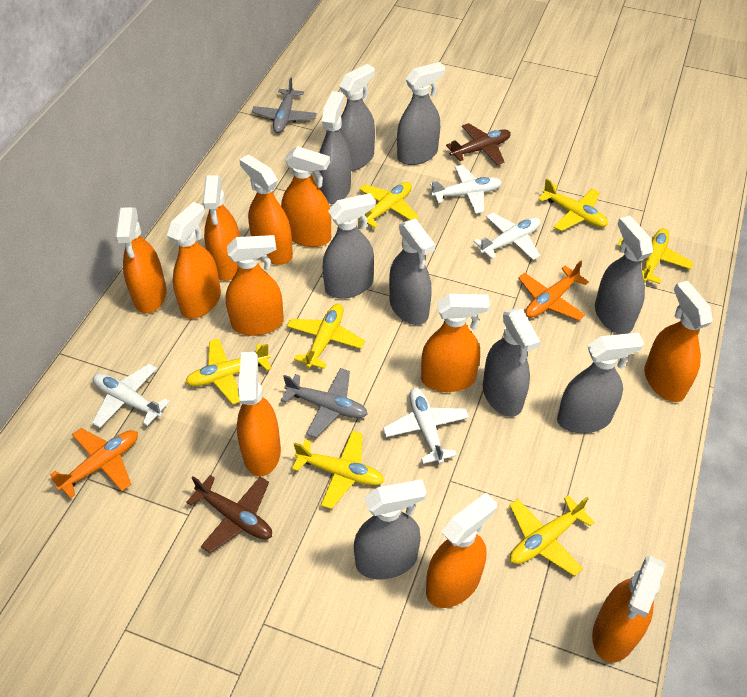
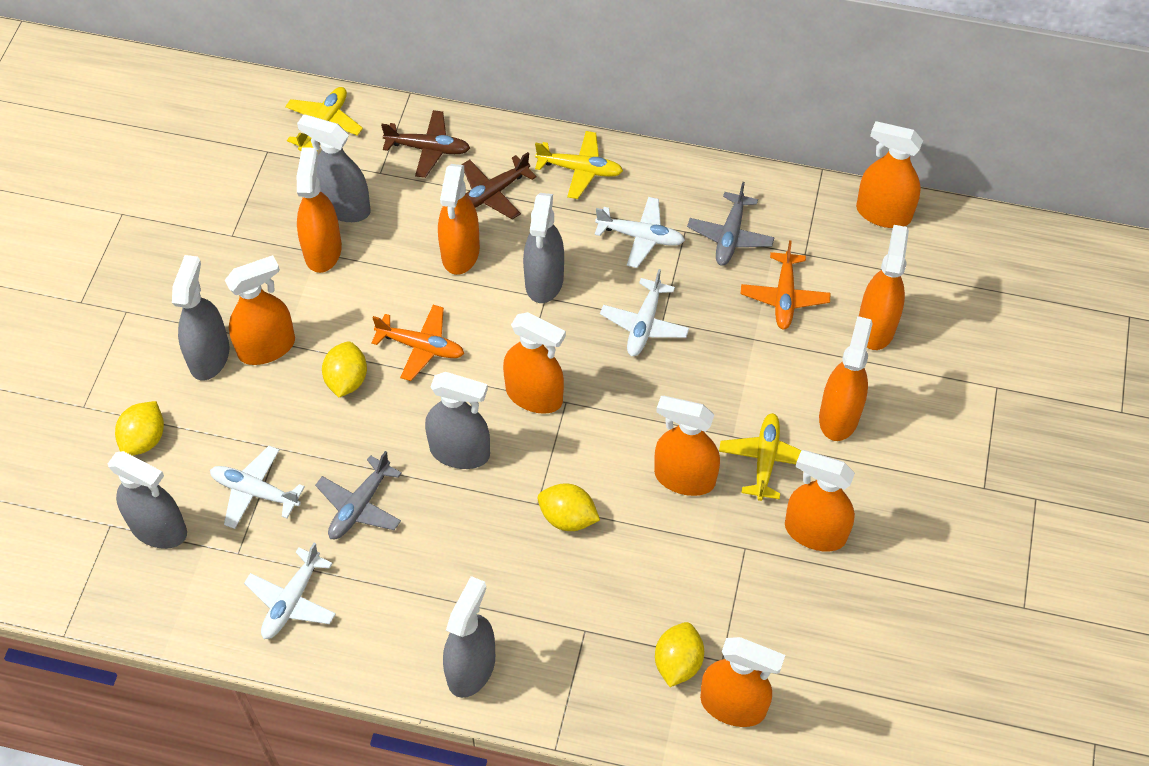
grey spray bottle: [319,91,351,204] [322,193,375,299] [339,64,375,171] [354,479,427,580] [389,218,435,325] [397,62,445,165] [483,308,540,417] [557,333,644,433] [595,216,653,334] = 9 -> [108,451,187,549] [172,255,229,381] [297,114,370,222] [425,372,490,469] [443,576,495,698] [523,193,564,303] = 6
orange spray bottle: [115,207,167,314] [167,202,221,319] [202,175,240,281] [225,235,284,336] [237,352,281,476] [239,154,293,265] [281,146,331,247] [421,294,490,392] [426,493,497,608] [592,555,665,663] [644,281,713,402] = 11 -> [225,255,295,365] [297,147,342,273] [438,164,480,275] [503,312,566,414] [654,396,720,496] [700,637,785,727] [785,450,855,551] [819,316,873,441] [856,121,923,228] [859,225,909,350] = 10
yellow lemon: none = 0 -> [115,401,164,455] [322,341,367,397] [538,483,600,531] [655,622,704,687] = 4
yellow plane: [185,338,272,405] [287,304,365,369] [292,431,385,509] [359,182,419,228] [509,495,595,576] [538,178,608,231] [618,228,694,284] = 7 -> [285,87,363,151] [535,131,623,199] [719,413,801,501] = 3

